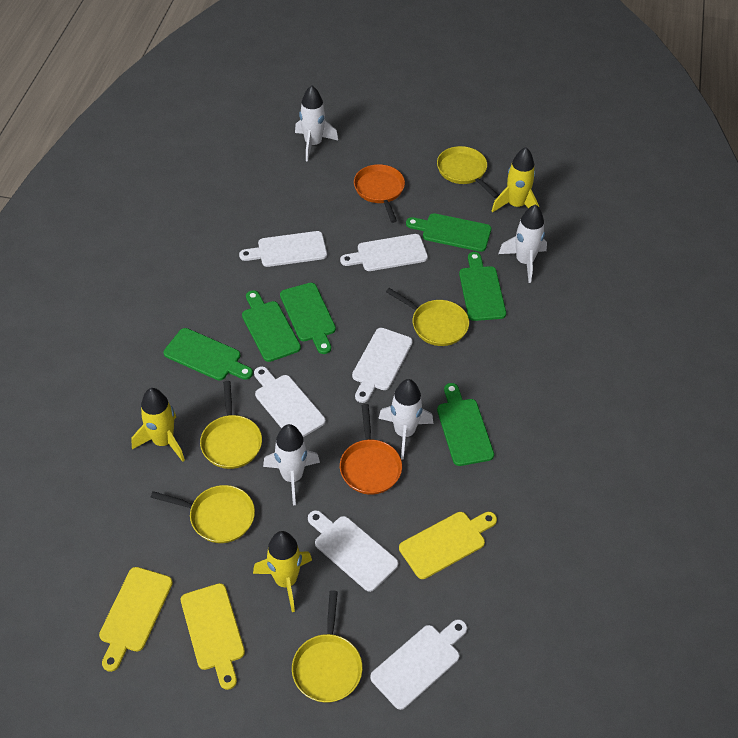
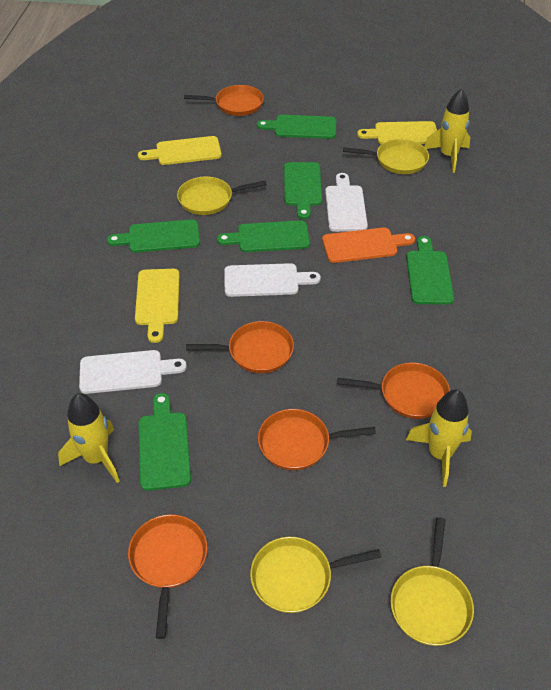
orange cutting board: none = 0 -> [322,228,415,263] = 1
orange pan: [340,404,402,495] [354,164,405,223] = 2 -> [128,514,207,639] [184,85,264,116] [186,321,294,373] [258,409,376,470] [337,363,450,419] = 5
white cutting board: [239,231,327,267] [254,366,325,437] [308,510,398,592] [340,234,428,271] [352,328,413,403] [370,619,467,710] = 6 -> [79,350,187,394] [224,263,321,297] [325,173,368,232] = 3
white rocket: [263,424,320,505] [295,85,338,162] [378,379,433,460] [498,204,547,283] = 4 -> none = 0
yellow pan: [150,485,255,543] [200,381,262,469] [292,590,362,703] [386,288,469,346] [437,146,499,198] = 5 -> [177,176,267,215] [250,537,382,613] [343,139,429,174] [390,517,474,646] = 4

